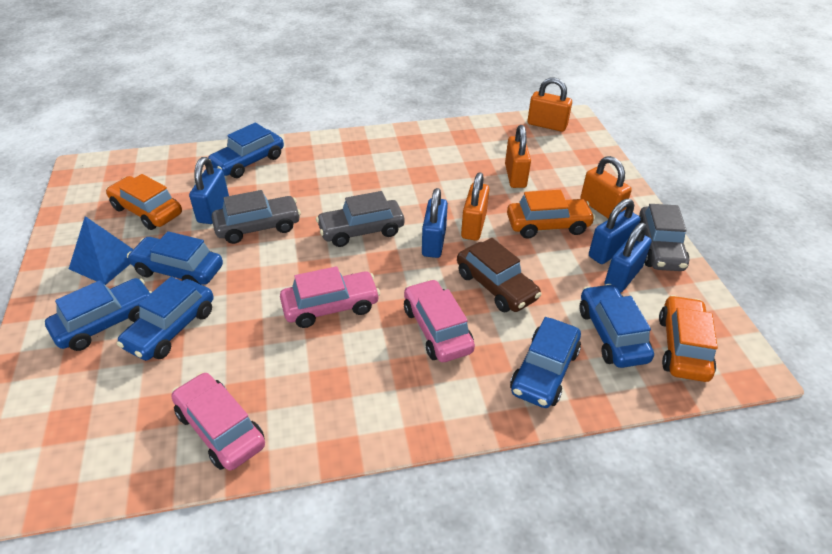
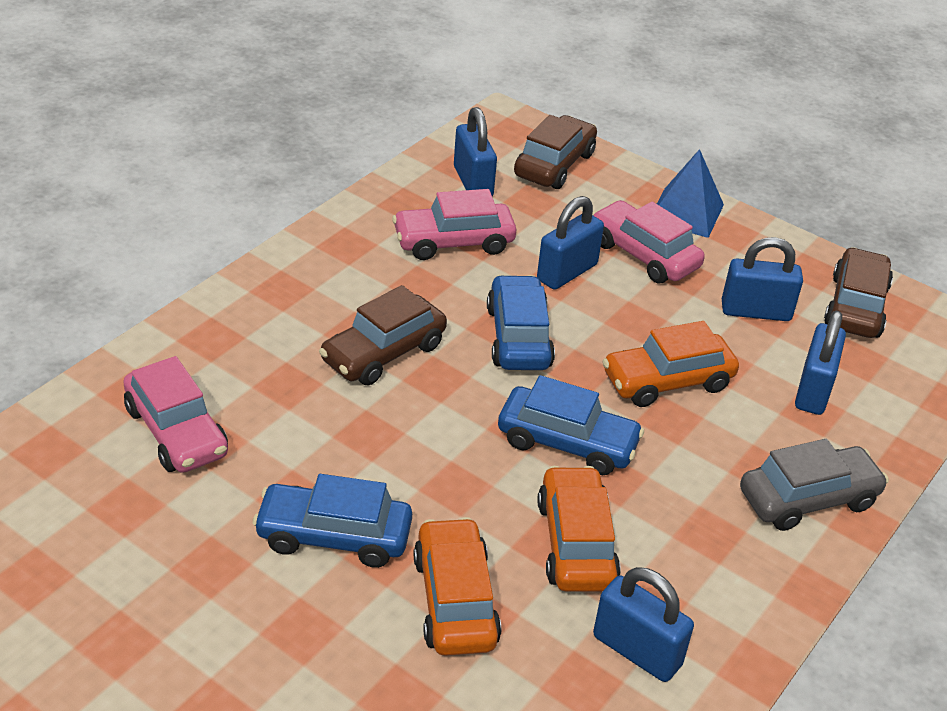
blue car: [45,278,152,351] [117,276,214,360] [127,231,223,285] [208,122,284,178] [510,317,581,408] [580,284,654,368] = 6 -> [253,474,412,568] [487,275,555,370] [498,375,644,475] = 3
blue padlock: [189,157,229,224] [422,188,448,258] [589,199,640,264] [604,223,652,293] = 4 -> [454,107,497,196] [537,196,604,290] [593,567,694,682] [722,237,803,321] [795,310,846,415] = 5
brown car: [457,238,542,312] = 1 -> [319,285,447,385] [514,115,597,189] [824,247,893,338] = 3
grey car: [212,190,301,244] [316,191,404,247] [639,204,689,271] = 3 -> [740,439,889,531] = 1
orange padlock: [461,172,489,241] [505,125,531,188] [527,78,572,132] [580,156,632,218] = 4 -> none = 0

